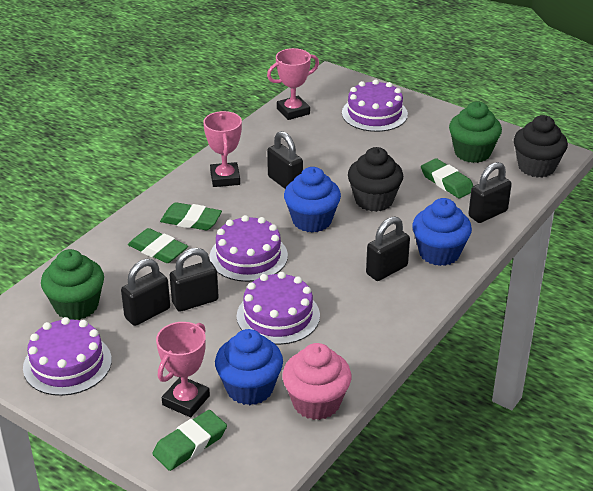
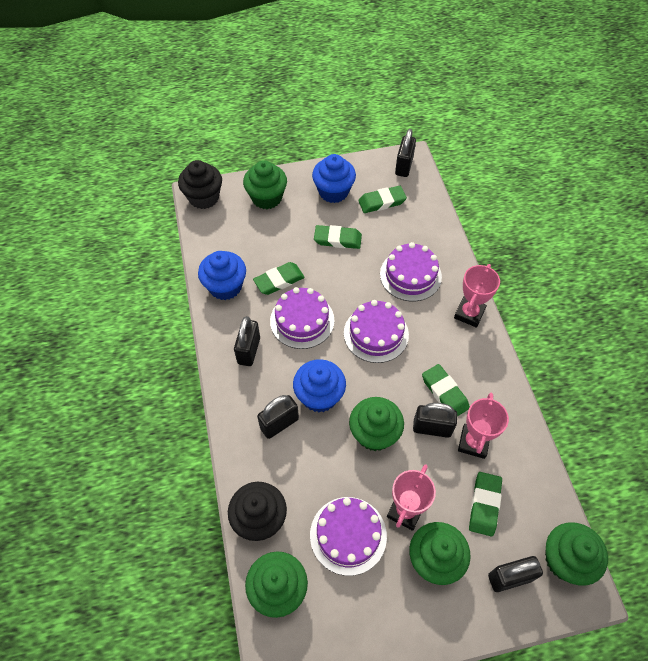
green cupcake: [41,249,104,320] [449,101,502,163] = 2 -> [243,160,287,209] [245,551,308,618] [349,397,404,451] [409,522,471,585] [545,523,608,586] = 5
green eraser: [128,228,188,263] [152,410,227,471] [160,202,222,230] [421,158,473,199] = 4 -> [253,262,305,295] [314,225,362,249] [358,186,407,213] [422,364,470,416] [469,472,502,536] = 5
pink cupcake: [282,343,351,420] = 1 -> none = 0

